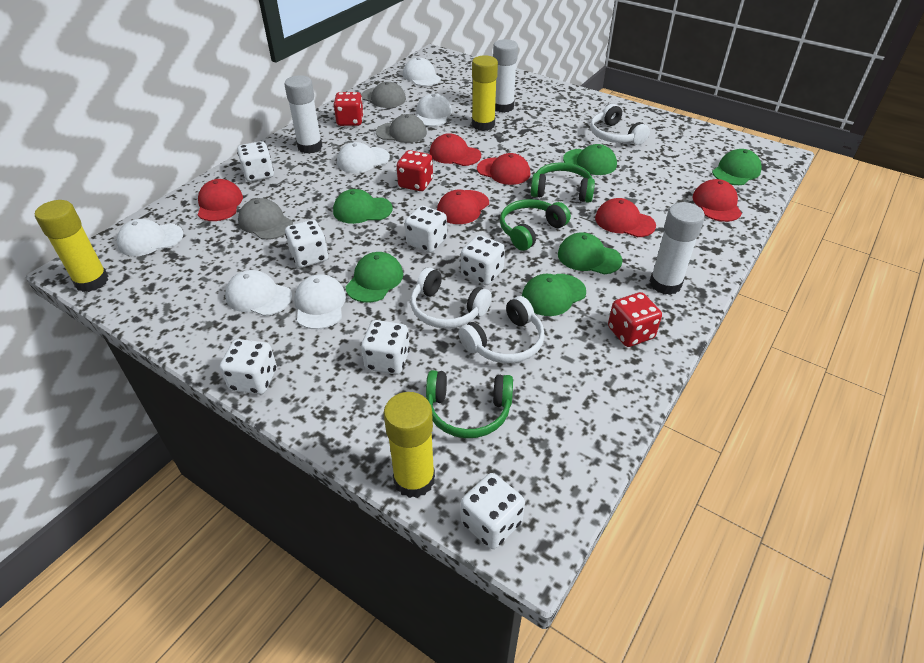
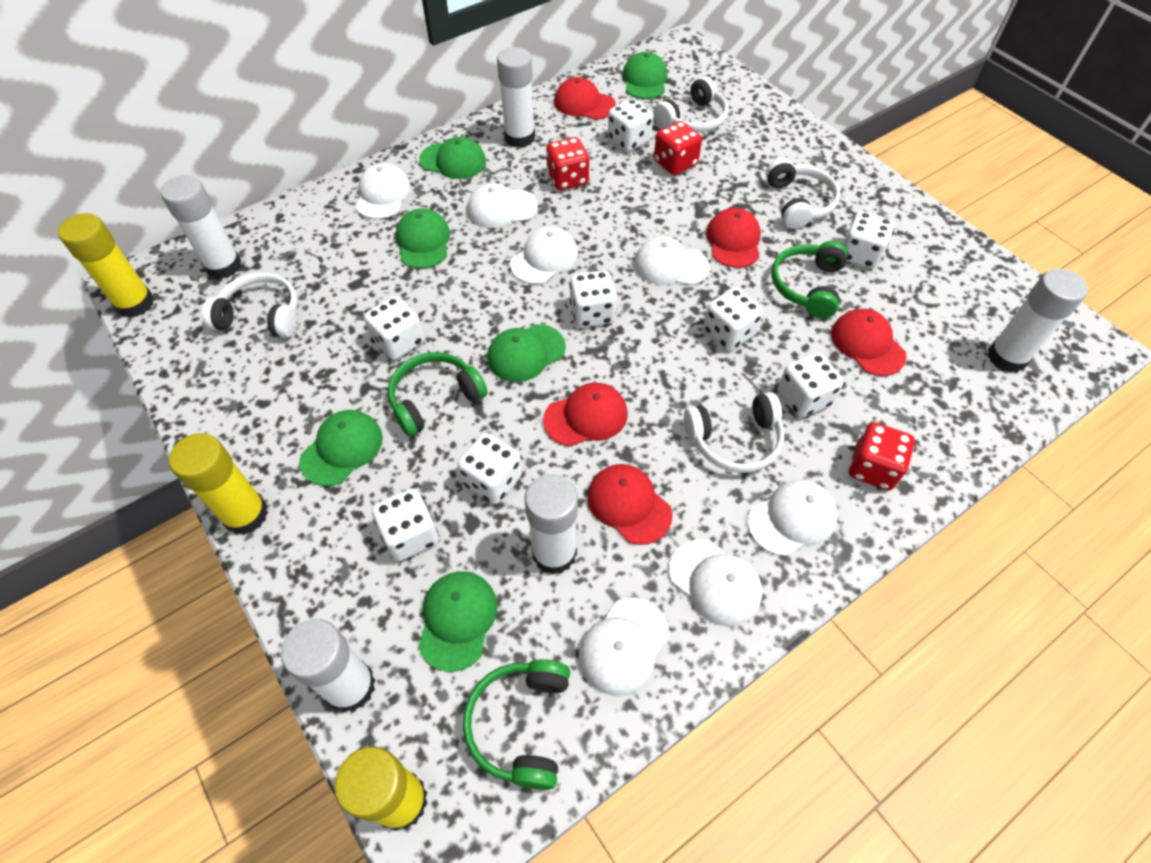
grey cap: [238,198,293,240] [361,82,406,108] [376,114,427,143] = 3 -> none = 0
red cap: [198,179,243,221] [430,133,481,166] [437,190,489,224] [477,153,530,185] [595,198,656,237] [692,179,742,222] = 6 -> [543,383,627,447] [554,77,616,120] [587,464,673,545] [706,208,761,268] [831,309,907,376] = 5
white cap: [117,219,184,256] [225,270,292,316] [294,274,346,329] [337,142,390,173] [403,58,441,86] [416,93,452,126] = 6 -> [356,163,411,219] [467,183,538,228] [510,226,578,284] [579,598,669,696] [634,236,710,285] [669,539,762,626] [748,480,838,556] = 7
white dice: [220,339,277,394] [237,141,274,182] [285,220,328,268] [361,320,410,375] [405,206,447,253] [461,235,505,285] [461,473,525,549] = 7 -> [364,296,424,360] [372,488,439,561] [457,433,522,504] [570,270,617,328] [608,98,653,152] [703,287,763,351] [778,352,844,418] [844,211,894,269] = 8
white glue stick: [284,75,323,154] [493,39,518,113] [650,202,705,295] = 3 -> [161,175,242,279] [281,619,376,712] [497,47,535,148] [525,474,578,575] [988,268,1088,373] = 5
white headphones: [410,268,492,328] [458,296,545,363] [590,104,650,145] = 3 -> [202,273,298,338] [654,76,728,133] [684,392,784,473] [766,158,840,229] = 4

